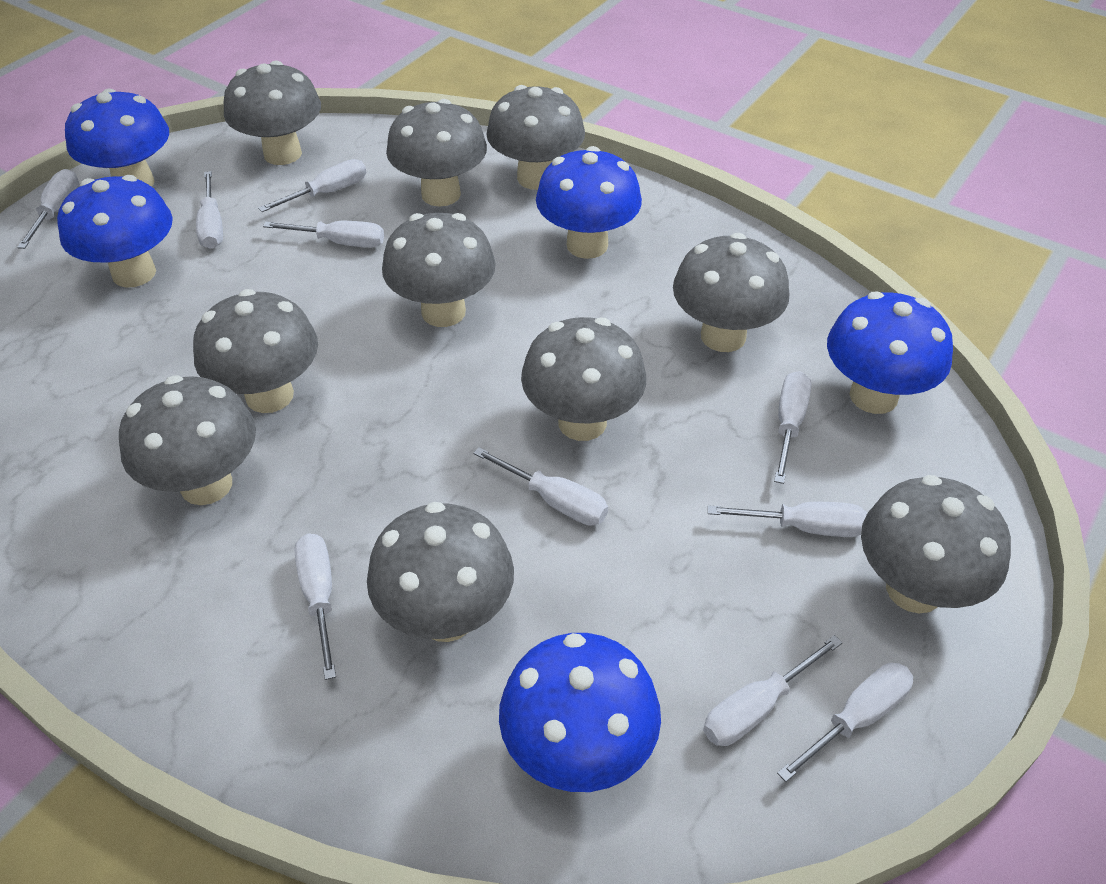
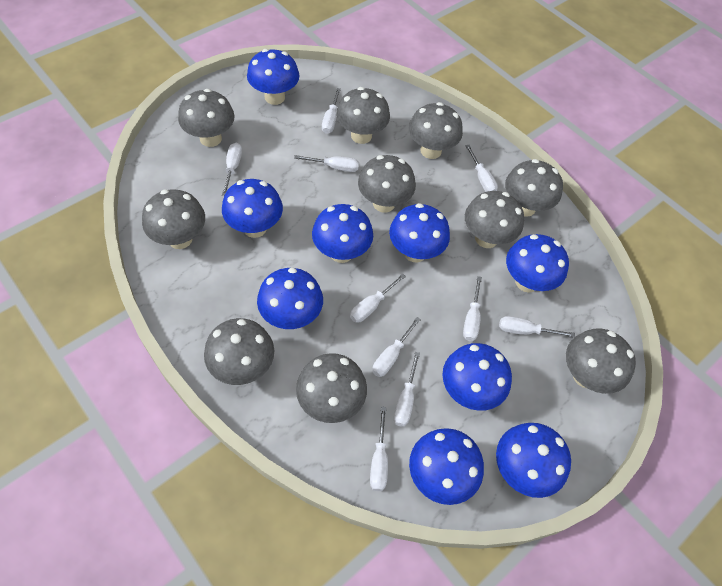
blue mushroom: [57,175,173,288] [65,89,169,187] [499,633,661,792] [536,146,642,259] [827,291,953,414] = 5 -> [222,179,283,238] [247,49,299,105] [257,268,323,329] [312,204,373,263] [389,203,450,262] [409,428,484,505] [442,343,512,411] [496,423,571,498] [506,234,569,293] = 9

